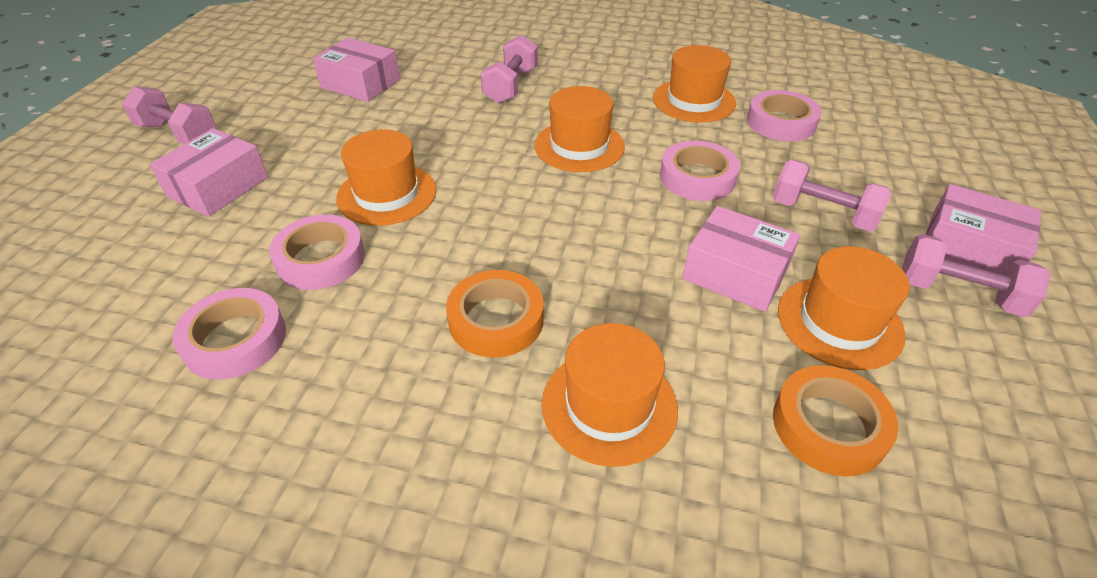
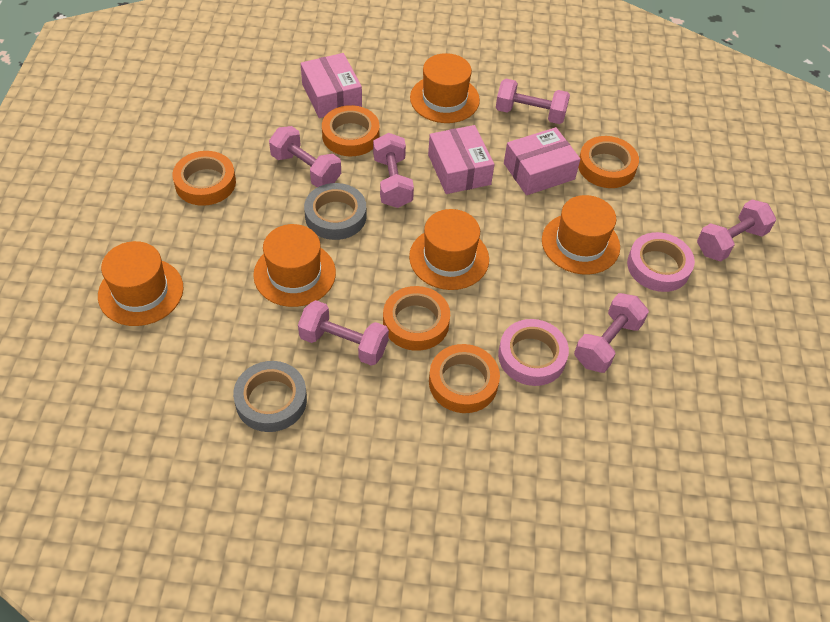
grey tape: none = 0 -> [233,361,307,432] [304,183,366,240] = 2
orange tape: [446,270,544,358] [773,365,899,476] = 2 -> [172,151,236,206] [322,105,380,156] [383,286,450,351] [429,344,500,413] [578,136,639,188] = 5
pink box: [149,128,268,217] [313,37,400,102] [682,206,800,312] [926,184,1041,275] = 4 -> [301,53,362,118] [428,125,494,194] [504,127,580,195] = 3
pink dumbbell: [122,86,216,144] [481,35,538,104] [773,160,892,232] [902,234,1051,317] = 4 -> [269,126,341,187] [298,300,389,366] [373,133,414,208] [496,79,570,124] [574,293,649,373] [697,200,776,262] = 6
pink tape: [173,288,286,380] [269,215,365,290] [660,140,740,201] [747,90,822,141] = 4 -> [498,319,569,386] [627,232,695,292] = 2

